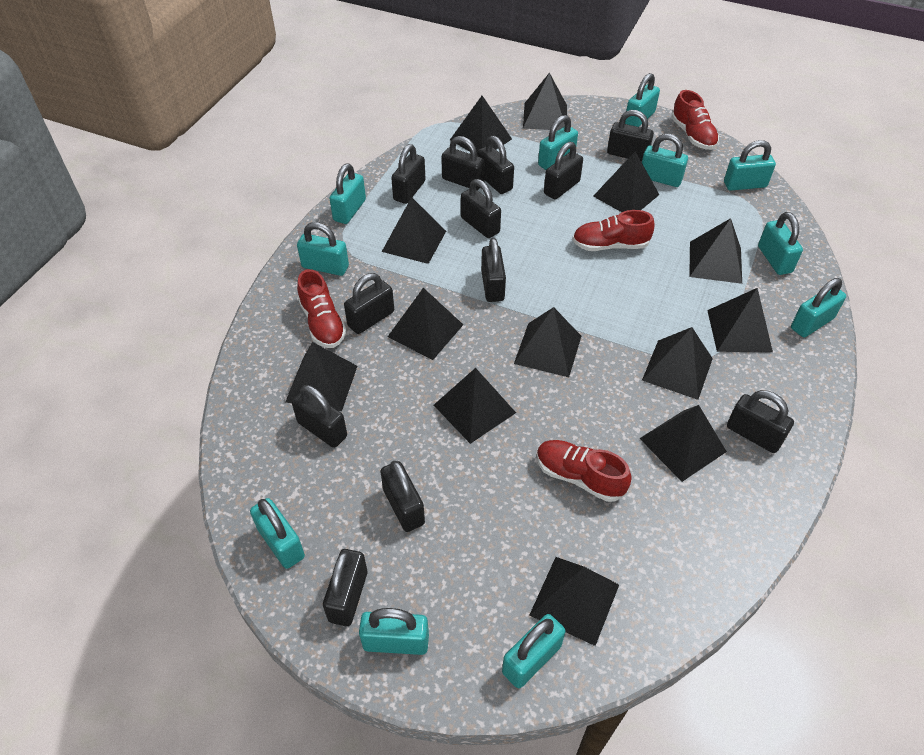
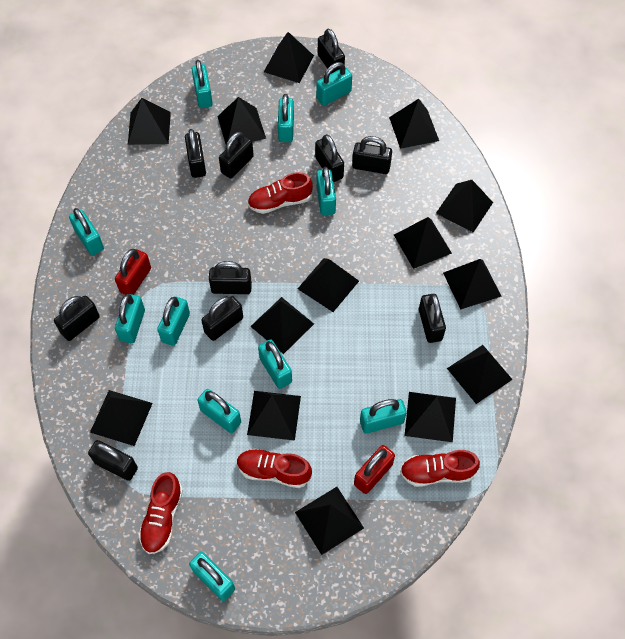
black padlock: [292,385,347,448] [323,549,367,626] [344,273,394,334] [380,461,425,532] [391,144,425,204] [441,136,485,190] [461,179,501,238] [478,136,514,194] [481,238,506,302] [544,142,583,199] [607,110,654,162] [727,390,794,453] = 12 -> [54,296,100,341] [88,440,138,481] [185,129,206,178] [201,296,243,341] [209,261,252,294] [219,132,254,178] [315,134,344,182] [318,29,345,73] [352,136,392,174] [419,294,446,343] = 10
black pyramid: [286,342,357,411] [382,197,446,264] [388,288,463,360] [434,368,516,444] [450,96,512,156] [514,307,581,377] [523,73,567,130] [530,557,619,646] [593,151,659,212] [639,405,727,482] [642,327,713,400] [689,218,742,284] [707,288,773,352] = 13 -> [90,390,153,446] [128,98,171,145] [217,97,266,144] [247,391,301,441] [250,297,314,354] [264,32,314,83] [295,487,364,555] [298,258,359,312] [389,99,439,149] [394,217,452,269] [405,392,456,442] [436,180,493,233] [443,259,502,310] [447,345,513,404] = 14
red padlock: none = 0 -> [115,249,151,295] [354,445,395,494] = 2

